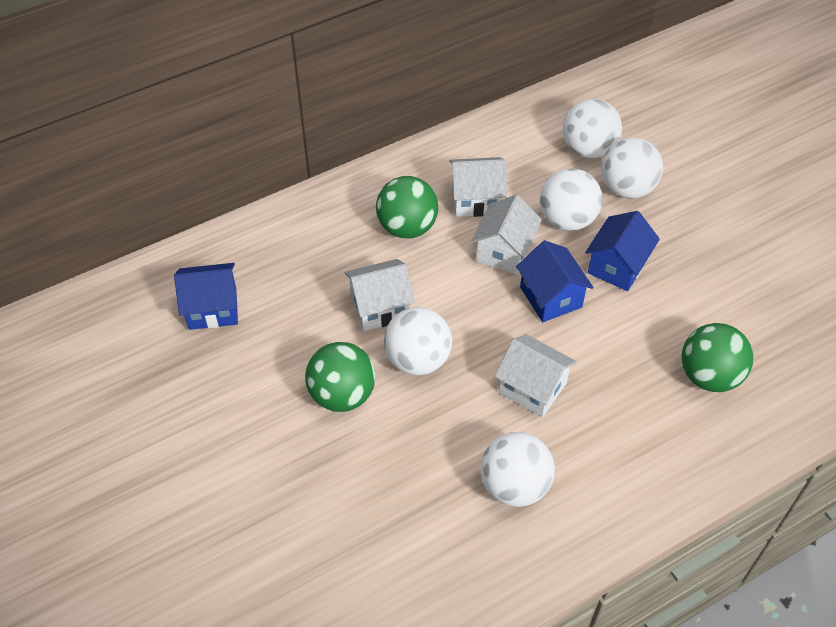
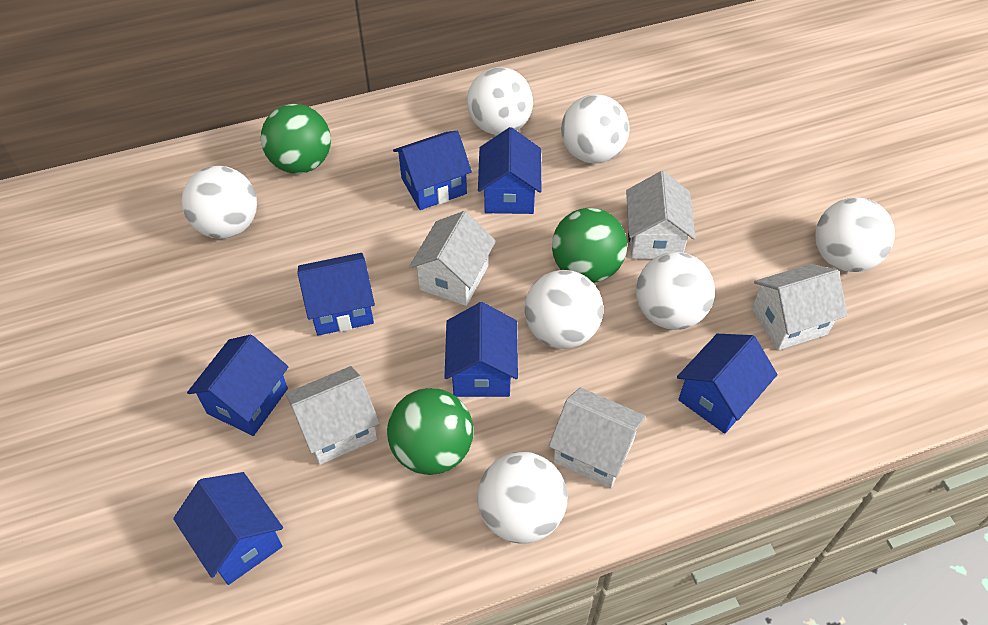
blue house: [174,263,238,330] [516,240,593,322] [585,211,660,291] = 3 -> [173,472,283,585] [187,334,289,436] [297,253,375,336] [393,131,472,210] [444,302,518,397] [478,127,542,214] [677,334,777,434] = 7
white ball: [384,307,452,376] [481,432,555,507] [540,168,603,231] [563,99,622,158] [601,137,663,198] = 5 -> [182,166,257,239] [467,67,533,135] [478,452,567,544] [524,270,603,349] [561,94,630,164] [636,252,715,330] [815,197,895,272] = 7
white house: [345,259,415,331] [449,157,507,217] [471,195,542,275] [495,334,577,417] = 4 -> [285,366,380,465] [409,211,496,306] [549,387,646,488] [626,171,695,259] [752,264,847,350] = 5

